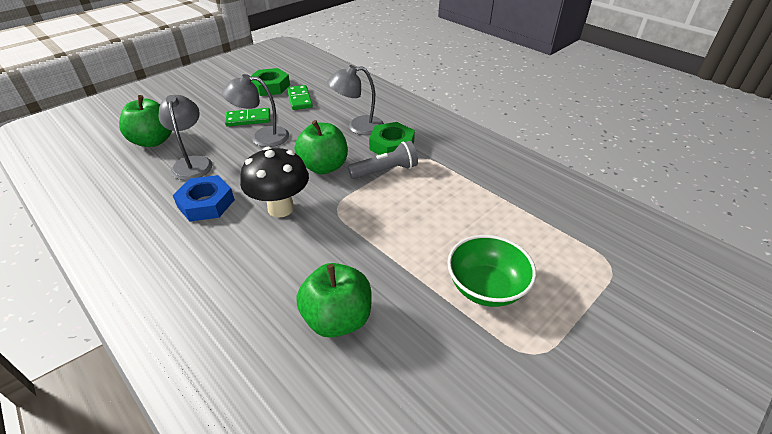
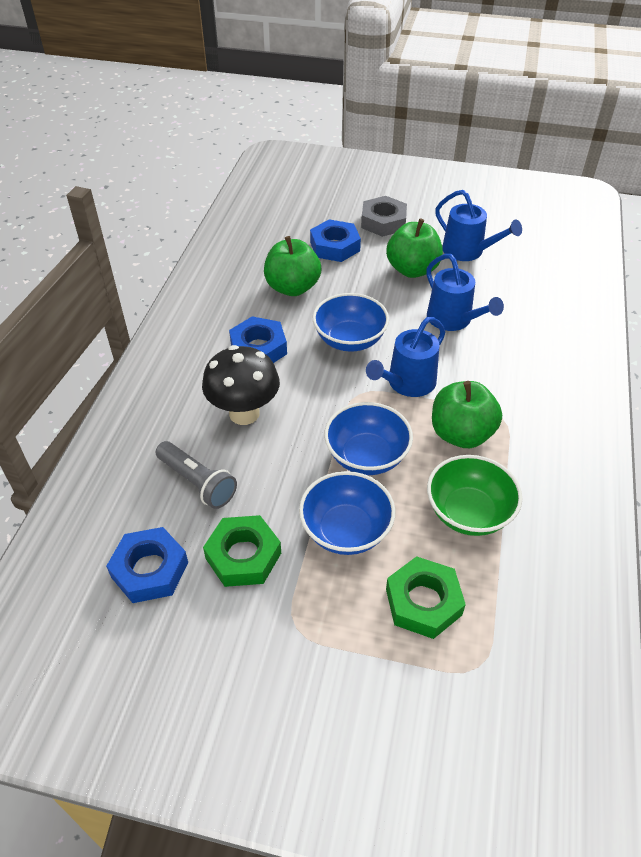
blue bowl: none = 0 -> [299,471,395,555] [313,293,389,352] [324,402,413,475] = 3
blue nut: [173,175,235,222] = 1 -> [106,527,188,603] [229,316,287,363] [310,219,361,262] = 3
blue watering can: none = 0 -> [366,317,445,397] [426,254,504,331] [435,190,522,261] = 3
green domino: [225,108,270,126] [287,85,313,110] = 2 -> none = 0
grey lamp: [158,95,213,180] [222,74,289,147] [328,65,384,135] = 3 -> none = 0
grey nut: none = 0 -> [361,196,407,237] = 1

